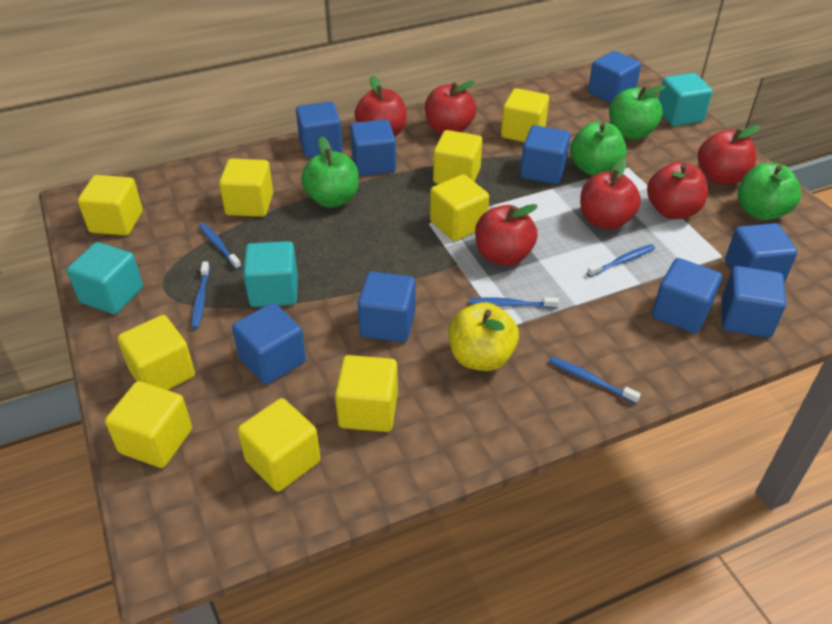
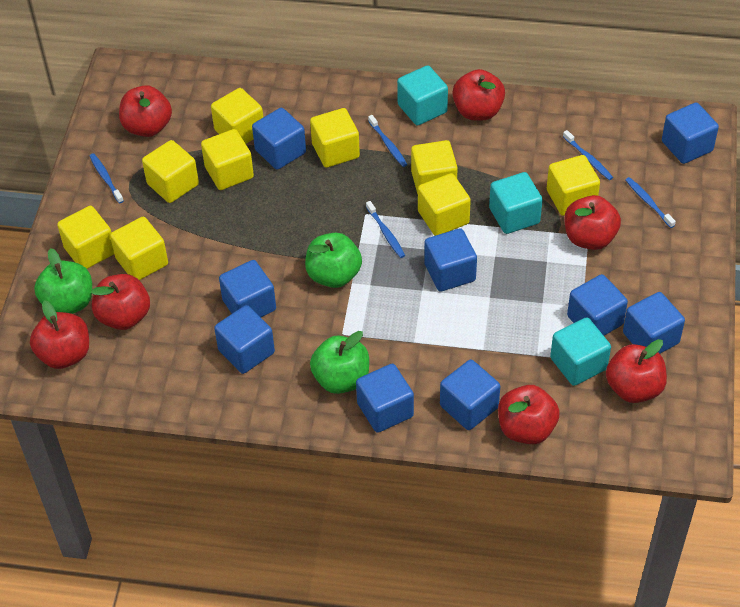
green apple: [301,136,359,208] [570,122,627,176] [609,85,666,140] [738,163,801,221] = 4 -> [34,248,92,314] [305,233,362,288] [310,331,369,394] = 3
red apple: [354,75,407,137] [425,80,476,135] [475,204,538,266] [580,157,641,230] [647,162,708,219] [698,125,760,185] = 6 -> [30,300,89,369] [91,274,150,330] [119,85,172,137] [452,69,505,121] [498,385,559,444] [564,195,621,250] [606,339,667,403] = 7
yellow apple: [448,302,519,371] = 1 -> none = 0

